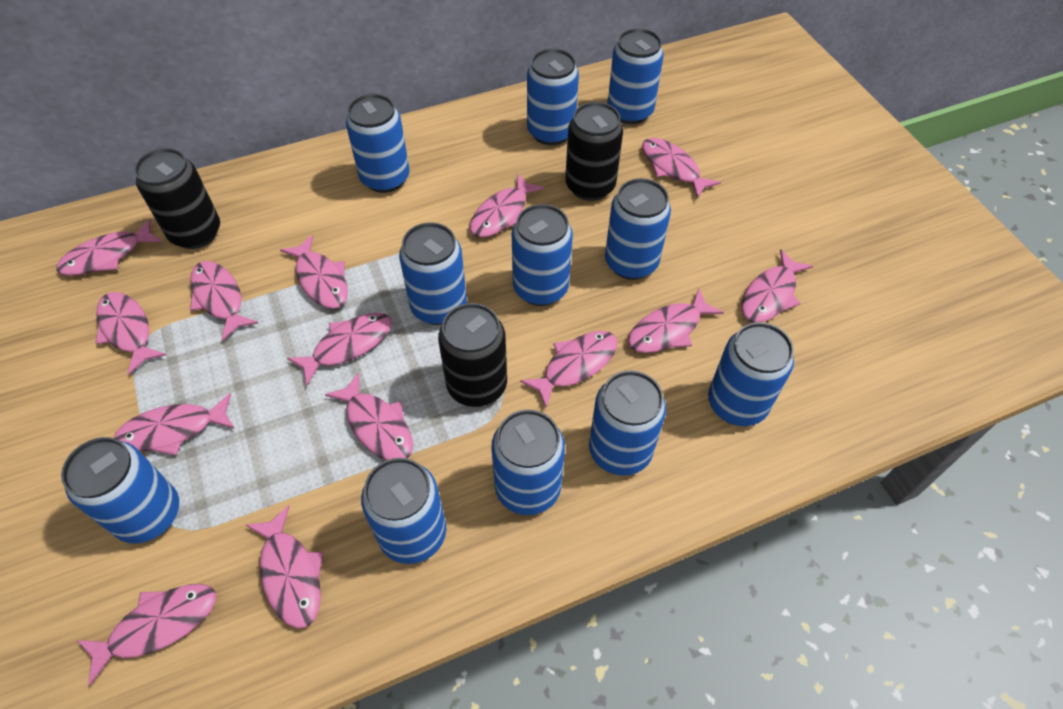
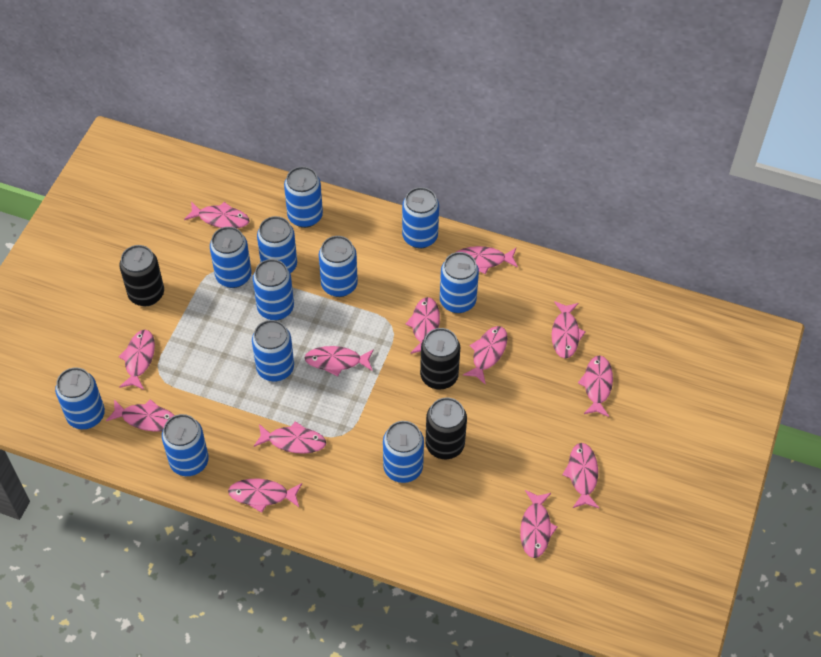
pink fish: [56,219,162,276] [77,584,216,686] [95,292,166,375] [114,393,235,455] [190,261,258,341] [246,505,323,629] [280,235,348,309] [287,313,392,386] [325,372,413,460] [470,173,545,238] [520,331,617,408] [628,289,724,353] [642,138,721,198] [742,249,813,323] = 14 -> [106,399,175,432] [119,330,155,390] [184,202,249,228] [228,479,302,513] [254,421,326,454] [304,346,374,377] [406,297,440,354] [457,246,518,274] [463,326,507,385] [520,490,558,558] [552,301,586,358] [562,443,599,508] [578,356,613,417] = 13

